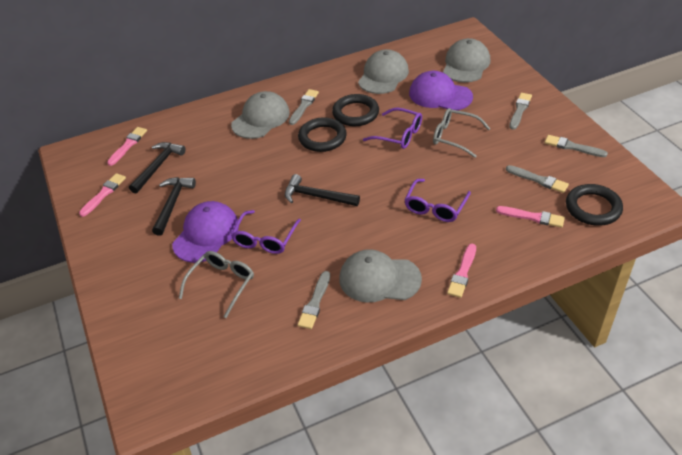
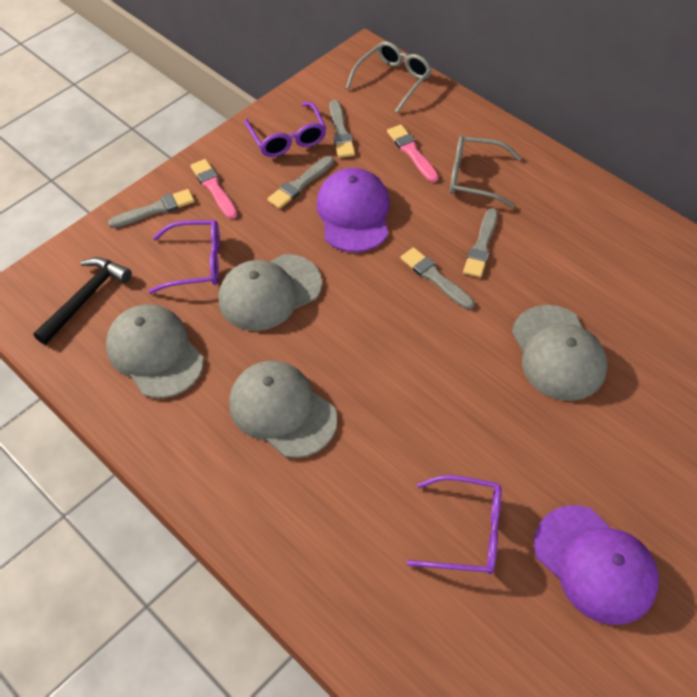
black hammer: [129,142,185,194] [152,177,196,236] [285,174,360,206] = 3 -> [33,257,131,345] = 1
black ring: [298,117,347,152] [332,94,379,126] [566,184,623,226] = 3 -> none = 0
pink brush: [79,173,126,217] [107,127,147,166] [447,244,476,298] [496,206,565,228] = 4 -> [190,159,237,219] [387,124,439,182] = 2

